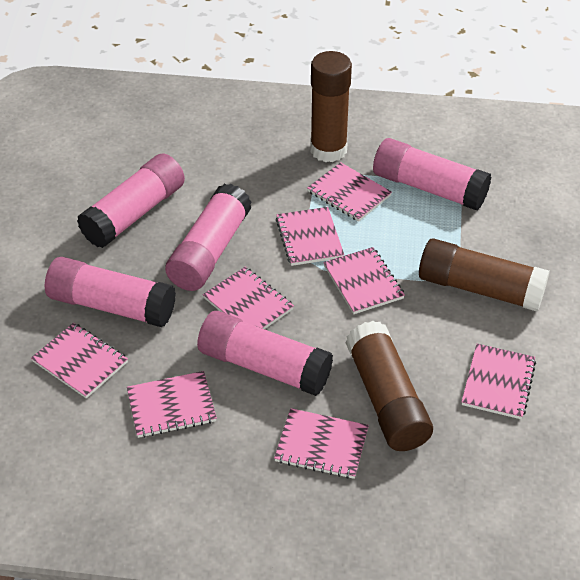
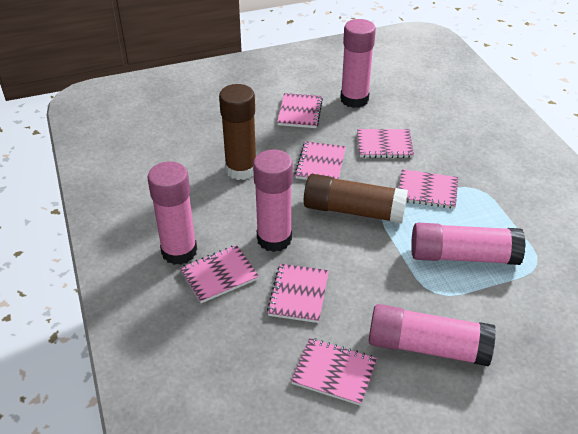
brown glue stick: [310,51,352,162] [345,321,433,451] [419,238,550,312] = 3 -> [219,84,256,180] [304,174,408,224] = 2
pink notebook: [31,323,128,399] [127,371,217,438] [203,267,294,329] [274,408,369,479] [276,207,344,266] [307,162,392,222] [323,247,405,314] [462,344,536,419] = 8 -> [180,245,259,303] [267,264,329,323] [277,93,323,128] [291,338,377,406] [294,141,346,180] [357,129,414,158] [399,169,458,209] = 7

